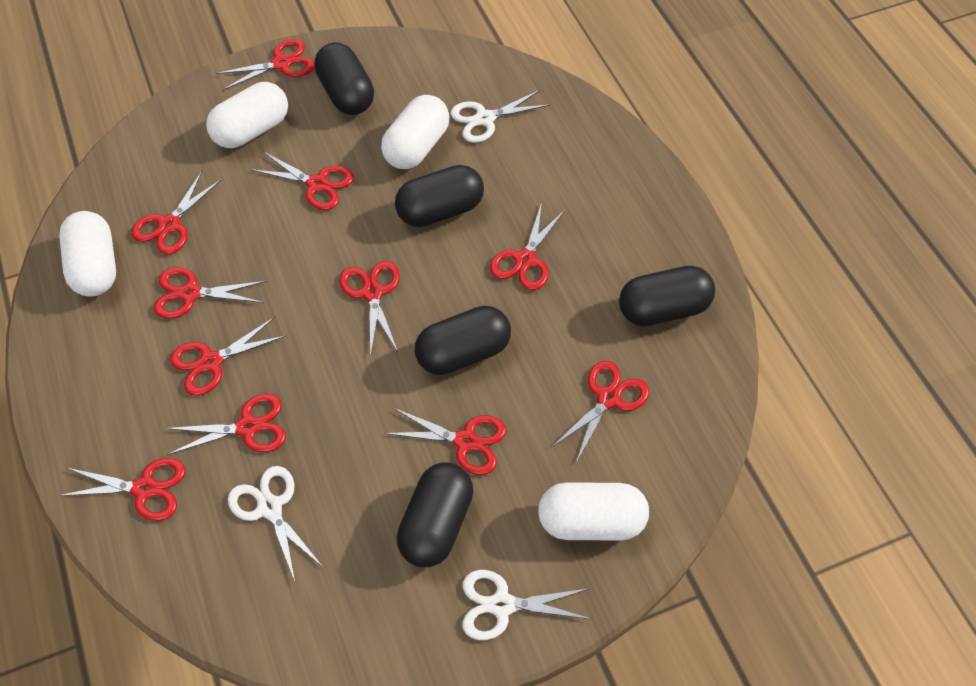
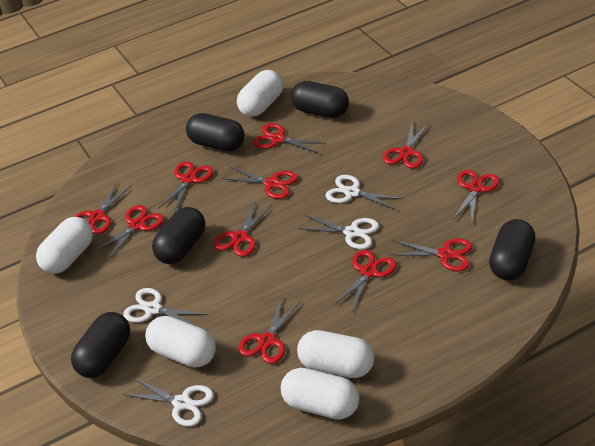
white capsule: [59,211,116,297] [206,82,288,148] [381,95,449,169] [538,482,649,540] = 4 -> [36,217,93,274] [145,316,216,368] [237,70,283,117] [281,368,359,420] [297,330,374,378] = 5
white scissors: [228,466,323,581] [451,90,551,143] [462,570,591,640] = 3 -> [123,288,208,326] [123,377,214,426] [298,215,379,249] [326,175,404,210] = 4

